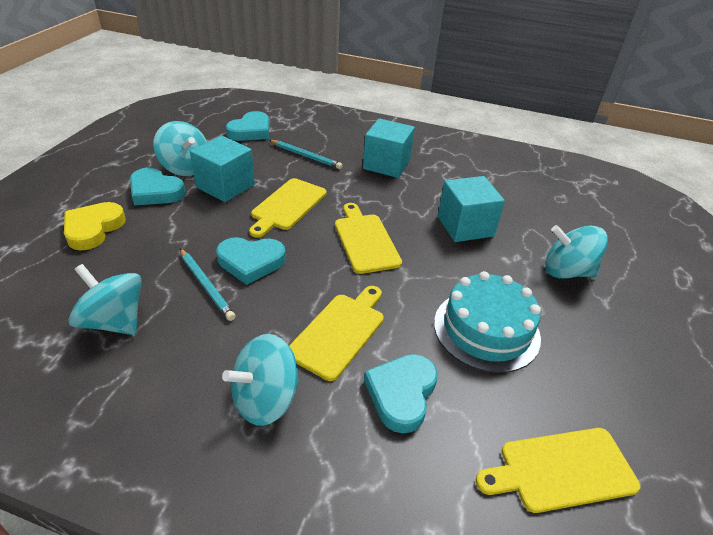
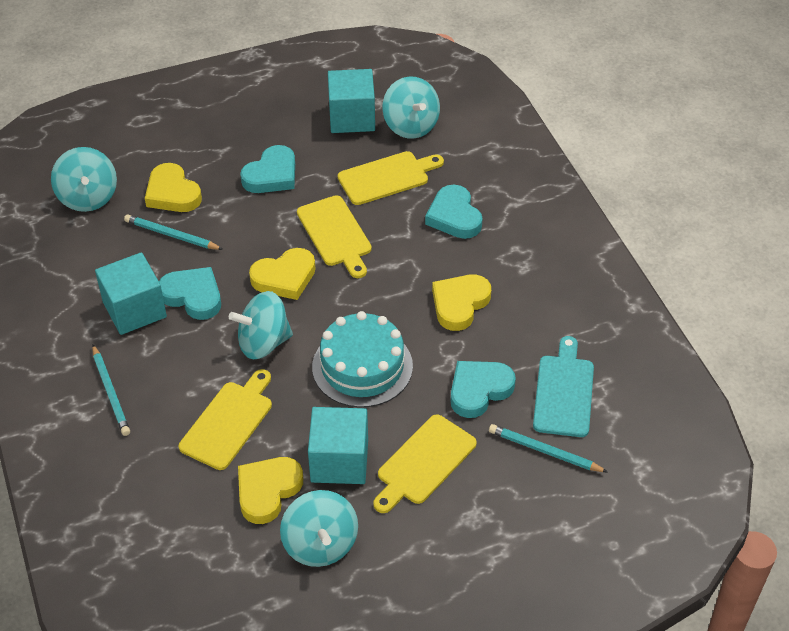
turquoise cutting board: none = 0 -> [533,336,594,437] = 1
turquoise pencil: [180,249,235,321] [269,140,343,169] = 2 -> [92,345,130,436] [124,214,223,250] [489,424,608,472] = 3
yellow heart: [64,202,126,250] = 1 -> [145,163,202,212] [238,457,303,524] [249,248,316,300] [432,275,491,331] = 4

